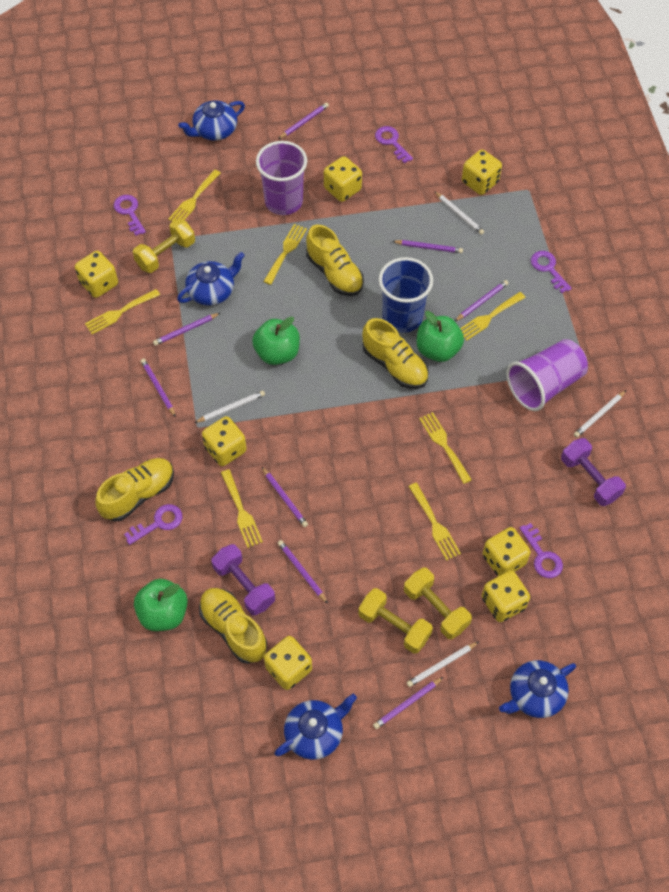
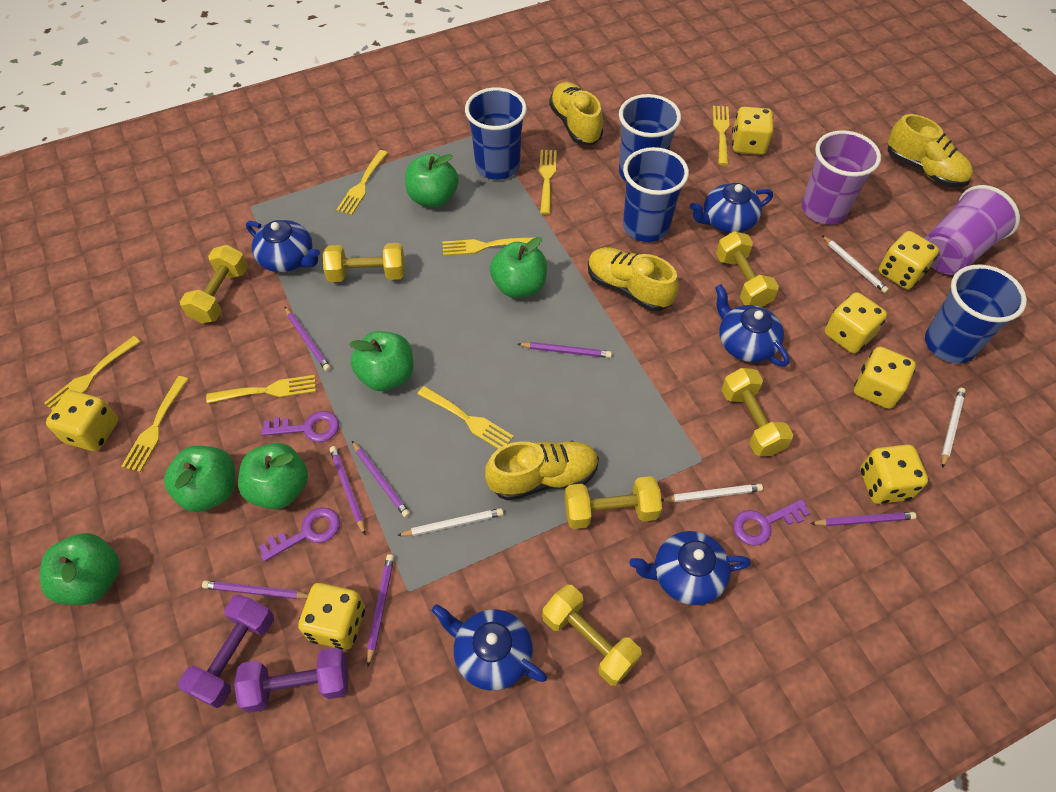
blue cup: [379,257,433,333] = 1 -> [465,87,527,180] [619,94,681,181] [623,147,689,242] [925,264,1027,364] = 4
blue teapot: [177,252,245,306] [178,100,245,141] [275,694,357,760] [499,660,576,718] = 4 -> [246,220,320,272] [431,604,547,691] [629,531,751,605] [690,183,773,233] [715,284,789,367] = 5
green apple: [134,579,188,631] [252,317,300,365] [417,311,464,362] = 3 -> [40,533,120,605] [164,446,235,512] [238,443,308,509] [349,331,413,391] [405,154,459,207] [490,237,547,298] = 6
purple key: [114,195,146,236] [124,504,182,545] [375,126,413,163] [520,523,563,578] [531,251,572,293] = 5 -> [259,507,340,562] [261,411,339,442] [733,499,810,546] = 3
purple pencil: [141,359,176,417] [153,313,220,346] [262,467,308,527] [278,103,329,139] [278,540,328,604] [373,677,443,729] [392,240,463,253] [455,280,508,321] = 8 -> [202,580,309,599] [285,307,331,371] [330,446,365,535] [352,441,410,518] [367,554,394,667] [518,342,612,358] [810,512,916,526] = 7
yellow dumbbell: [133,219,195,273] [358,588,433,654] [404,567,472,640] = 3 -> [180,245,248,323] [323,243,405,282] [542,585,642,686] [565,476,662,529] [716,231,779,307] [721,368,793,456] = 6
yellow fork: [85,289,160,334] [168,170,221,222] [221,469,263,548] [263,224,307,285] [408,483,461,561] [419,412,472,484] [460,292,526,341] = 7 -> [44,336,141,411] [121,376,188,472] [206,375,316,404] [337,150,388,215] [418,386,514,449] [442,237,536,256] [539,150,557,215] [713,106,730,166] = 8

